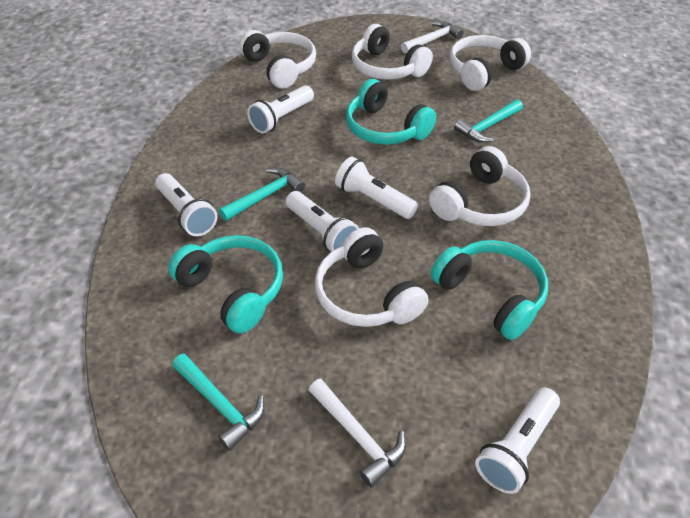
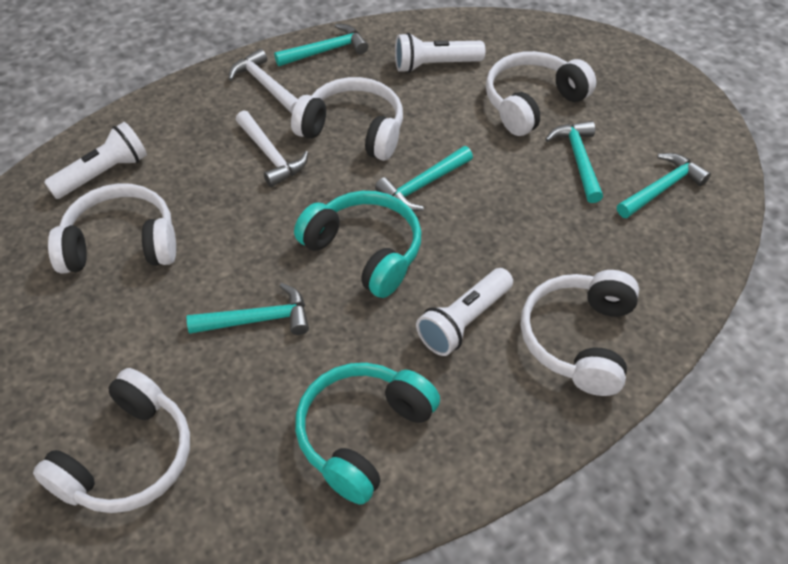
turquoise hammer: [172,354,265,451] [219,168,305,221] [454,99,523,143] = 3 -> [187,283,309,335] [274,24,368,66] [375,146,473,211] [545,121,603,203] [617,153,711,218] = 5
turquoise headphones: [168,235,283,334] [346,79,436,145] [431,240,548,340] = 3 -> [294,191,421,298] [295,363,440,505] = 2
white flashlight: [155,173,217,236] [247,85,314,134] [286,191,359,252] [335,156,418,219] [475,388,560,494] = 5 -> [44,122,147,199] [395,33,485,73] [416,268,513,356] = 3

